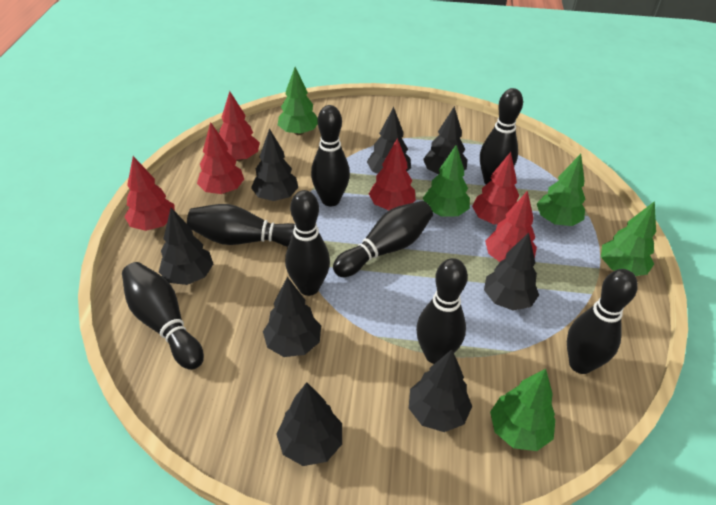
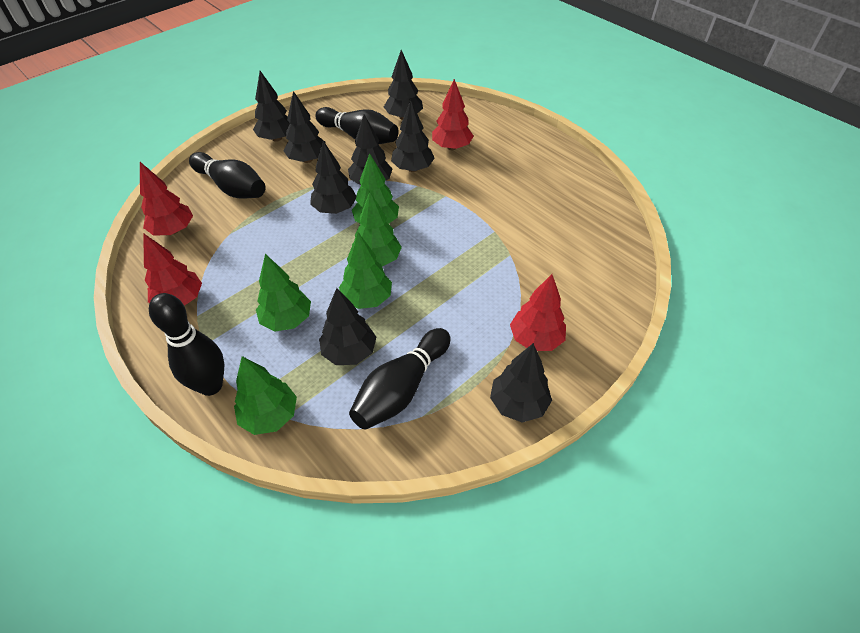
black bowling pin: [122,262,204,370] [187,204,295,247] [285,190,330,296] [311,105,350,206] [333,201,433,277] [416,258,468,364] [480,88,523,184] [567,269,638,374] = 8 -> [149,293,224,396] [189,152,266,199] [315,107,399,144] [349,328,451,430] = 4
red tree: [124,156,175,231] [197,122,244,194] [219,91,260,161] [369,138,416,210] [472,152,519,224] [485,191,537,262] = 6 -> [140,162,193,235] [143,233,202,306] [432,79,473,150] [510,274,566,351] = 4

